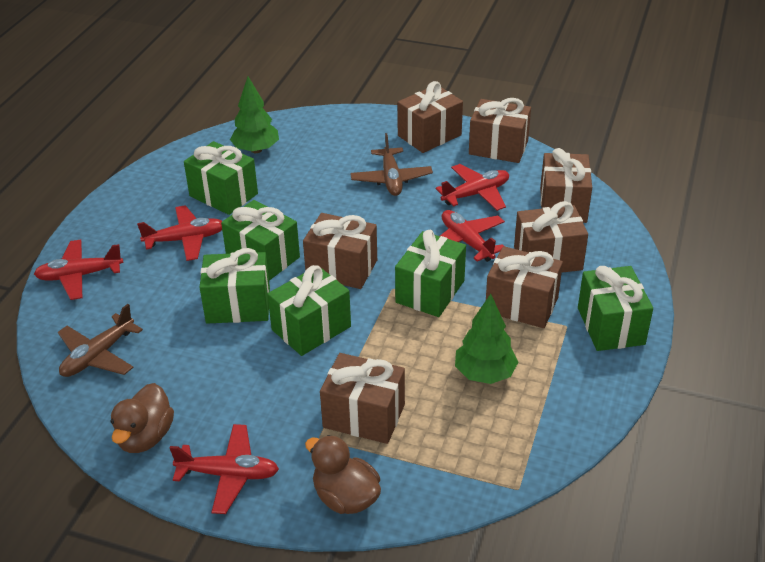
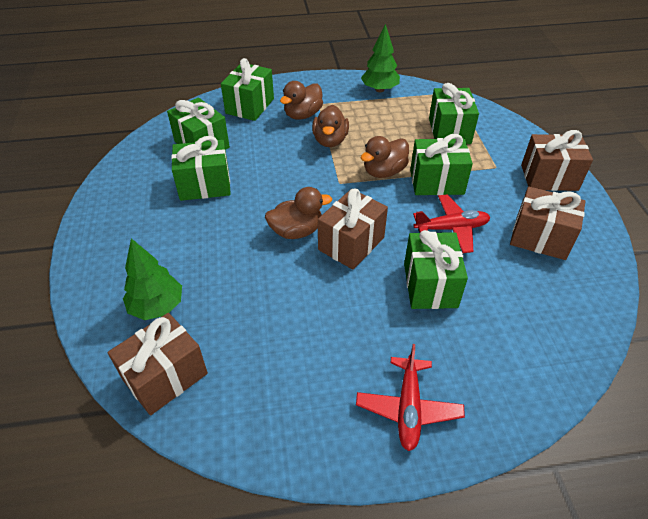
brown duck: [111,383,174,453] [305,435,381,514] = 2 -> [265,187,332,239] [280,81,323,120] [312,105,349,147] [361,136,409,178] = 4
brown gift: [303,213,377,289] [320,353,405,444] [397,81,463,153] [469,98,531,163] [486,246,563,328] [514,201,588,272] [540,148,592,223] = 7 -> [108,313,208,415] [318,189,388,270] [510,187,585,260] [521,130,593,191] = 4
brown plane: [58,304,143,377] [350,133,433,196] = 2 -> none = 0
red plane: [34,240,123,300] [137,205,222,261] [170,424,279,514] [436,164,509,211] [440,210,505,262] = 5 -> [356,344,465,451] [413,194,491,253] = 2

